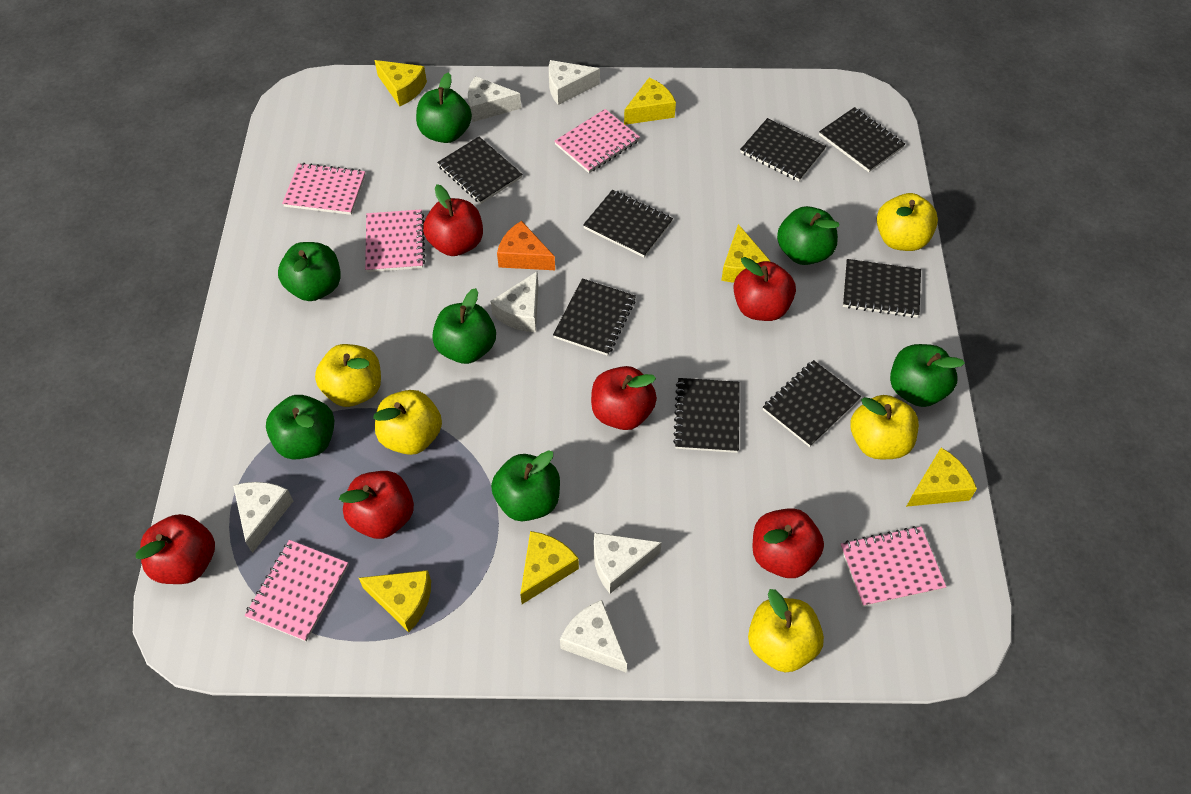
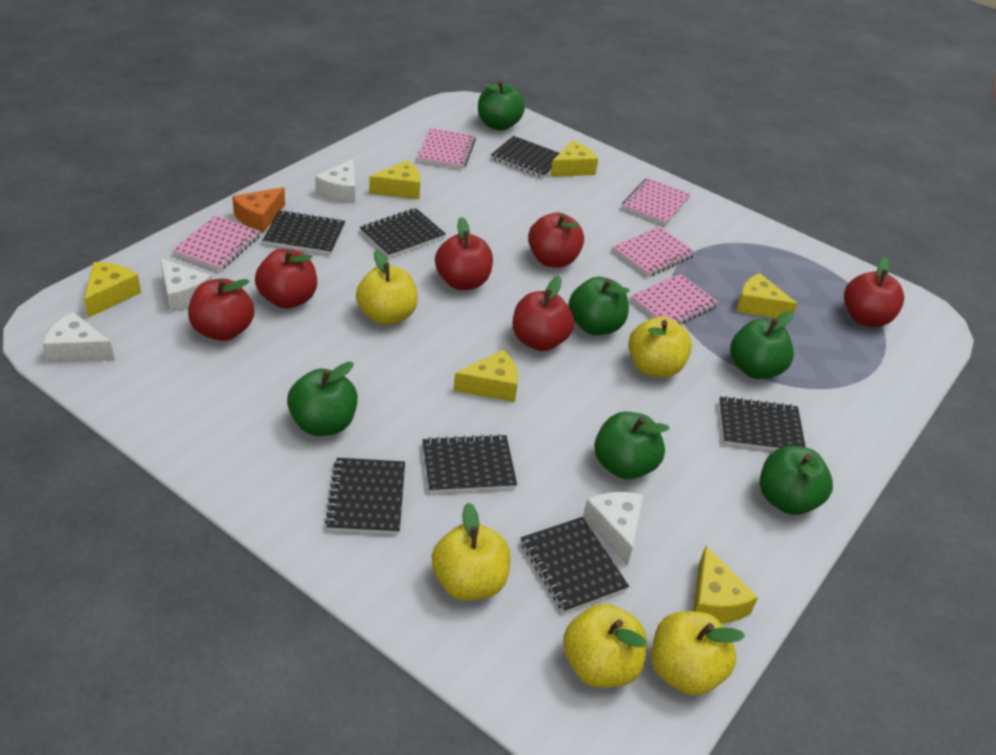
black notebook: [437,137,522,204] [553,278,636,356] [583,190,673,257] [673,378,740,453] [740,118,826,181] [763,360,861,447] [819,107,905,172] [843,259,921,318] = 8 -> [263,210,345,255] [325,458,405,534] [360,208,446,258] [422,434,517,493] [491,136,559,178] [521,517,629,613] [719,396,806,450] = 7
green apple: [266,395,334,460] [278,242,341,301] [416,72,472,143] [432,288,496,364] [491,450,560,521] [777,206,839,265] [890,344,965,407] = 7 -> [287,362,358,436] [478,81,525,131] [569,277,629,335] [594,412,670,480] [730,311,794,379] [760,446,833,515] = 6
white cheese: [233,482,293,553] [468,76,521,122] [490,271,538,332] [549,60,600,105] [560,600,627,673] [594,532,662,594] = 6 -> [42,312,115,363] [160,259,212,313] [315,159,355,204] [583,492,643,566] = 4

